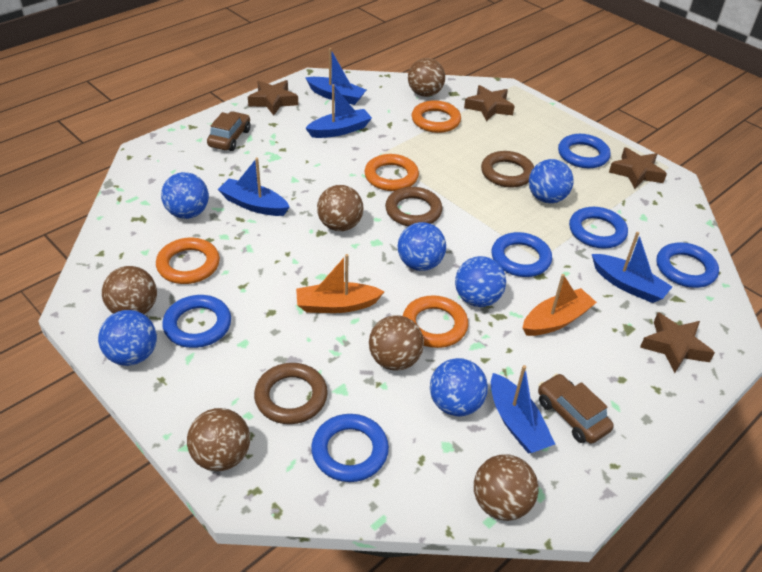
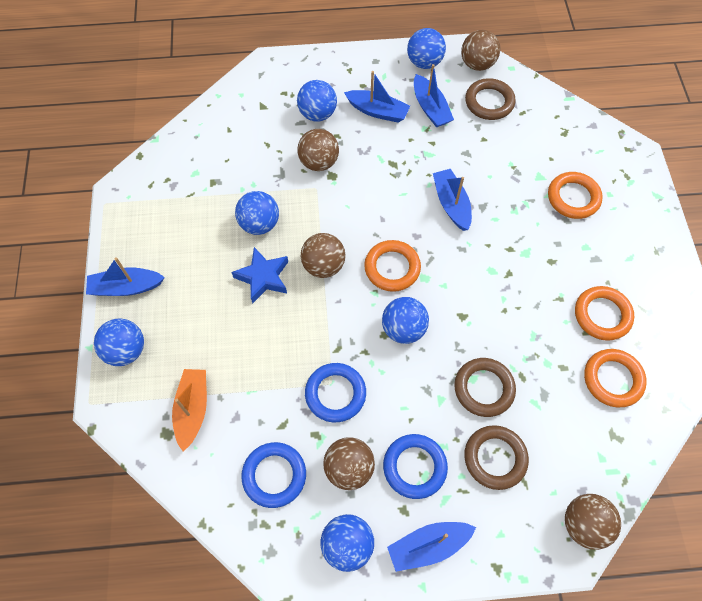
blue ring: [162,295,231,348] [311,414,389,482] [491,232,552,277] [558,134,611,168] [569,207,628,249] [657,242,719,288] = 6 -> [241,442,306,508] [305,363,366,422] [383,434,448,499] = 3
blue star: none = 0 -> [231,247,288,304] = 1
brown ball: [102,266,157,314] [187,408,250,471] [317,185,363,231] [369,315,424,371] [408,58,445,97] [474,454,539,521] = 6 -> [297,129,339,171] [301,233,345,278] [323,437,375,490] [461,30,500,71] [565,494,621,550] = 5
brown car: [207,111,251,151] [538,373,614,444] = 2 -> none = 0
brown star: [248,80,298,116] [464,85,515,121] [609,147,667,189] [640,312,715,373] = 4 -> none = 0
orange boat: [296,254,384,313] [523,274,597,336] = 2 -> [172,369,207,452] = 1

